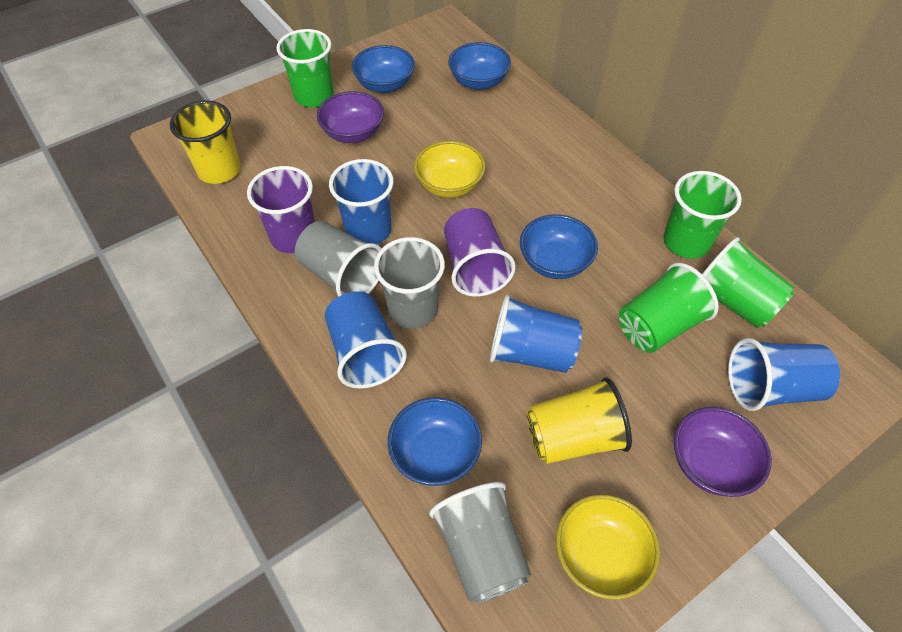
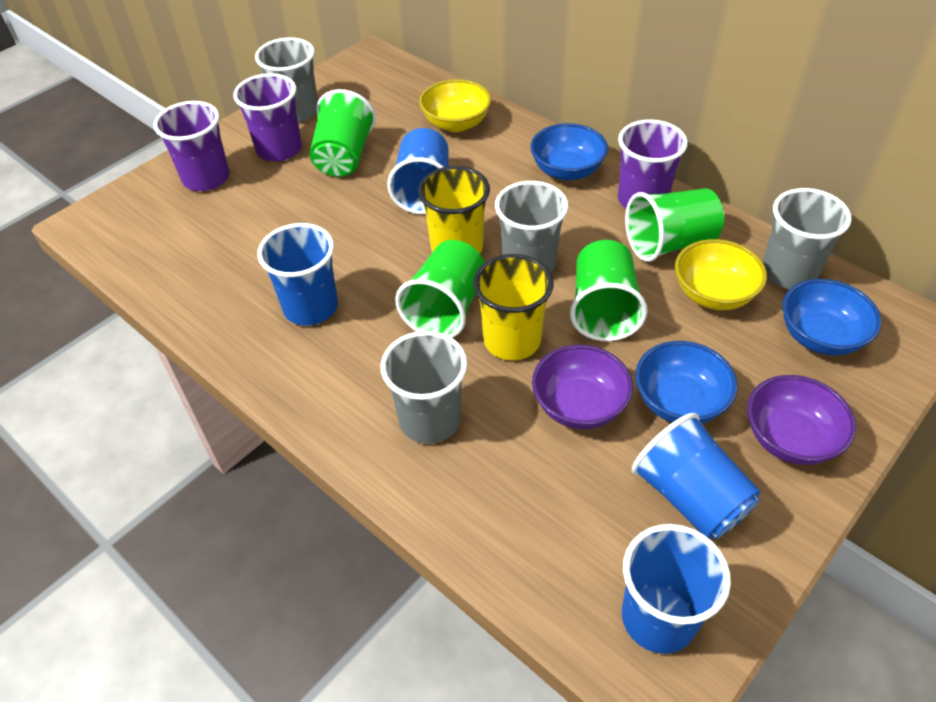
blue bowl: [352,45,415,93] [388,397,482,486] [448,42,511,90] [520,214,598,279] = 4 -> [531,123,608,180] [635,341,738,424] [782,279,882,355] = 3
grey cup: [295,221,382,296] [374,237,445,329] [429,482,531,604] = 3 -> [255,37,318,122] [381,331,468,444] [495,181,569,272] [763,188,852,289] = 4
purple cup: [247,166,315,253] [444,208,516,297] = 2 -> [153,101,230,191] [233,73,302,162] [618,119,688,208] = 3

